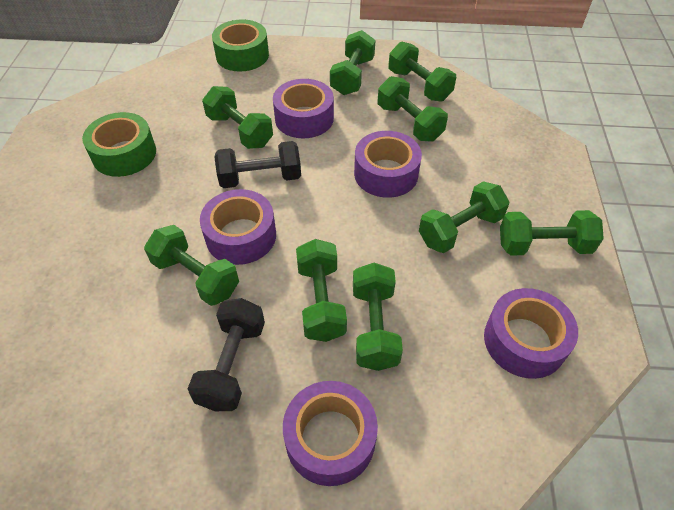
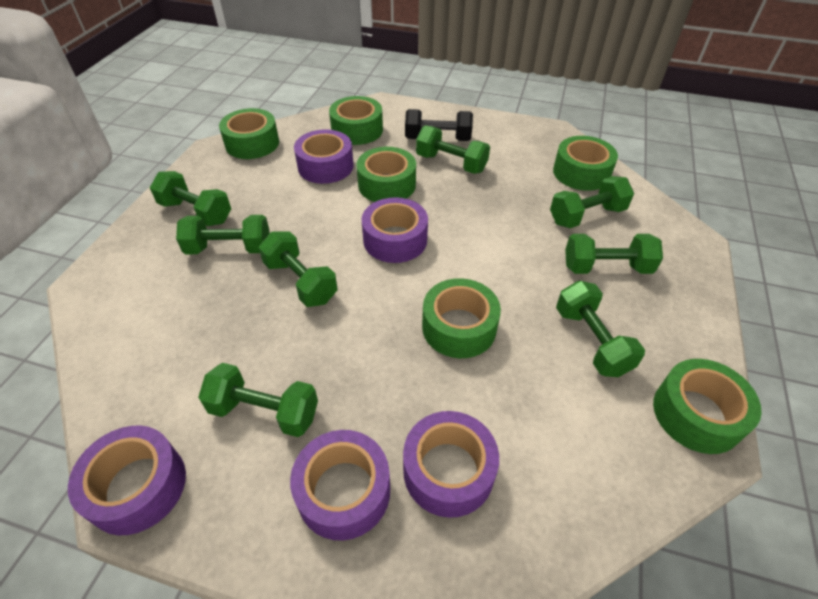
black dumbbell: [188,298,265,411] [214,141,301,188] = 2 -> [405,109,473,141] = 1
green dumbbell: [144,225,239,306] [202,86,273,149] [296,239,347,342] [330,30,375,95] [353,263,403,371] [378,76,448,142] [388,42,456,102] [419,181,509,253] [500,210,604,255] = 9 -> [150,171,231,226] [176,215,270,255] [198,363,318,437] [259,231,337,307] [416,125,490,174] [550,176,634,228] [556,280,645,377] [565,234,663,274] = 8
green tape: [82,112,156,177] [212,19,269,72] = 2 -> [219,108,279,159] [329,96,383,145] [356,147,416,202] [422,278,501,358] [553,136,618,191] [653,359,762,454] = 6

